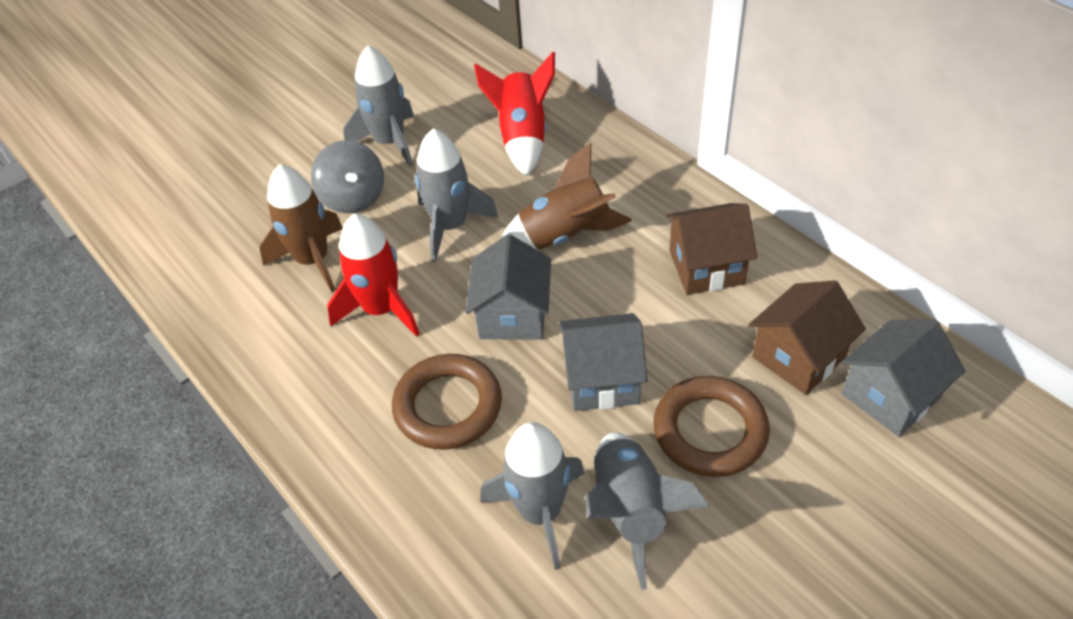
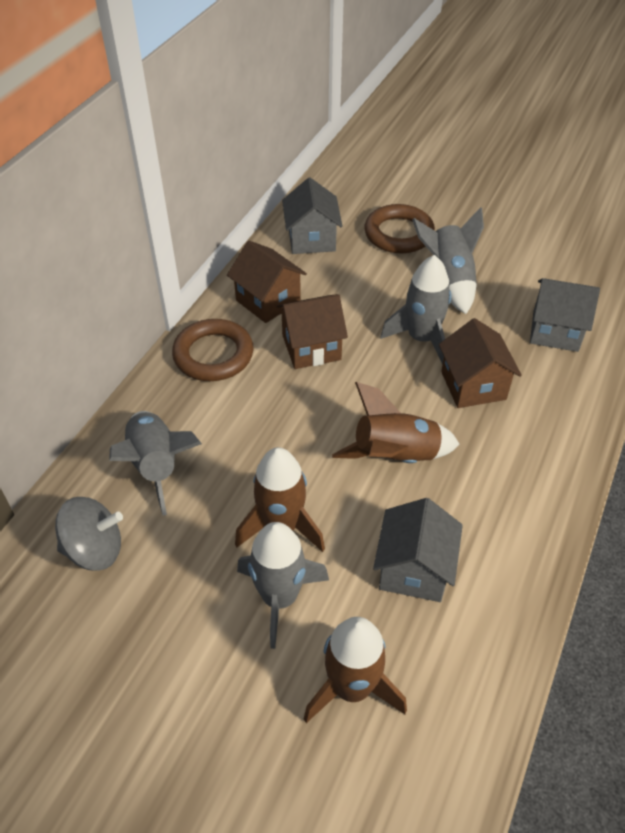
brown house: [666,203,757,295] [749,280,866,395] = 2 -> [227,241,307,323] [277,294,348,369] [439,318,522,408] = 3
brown rocket: [260,164,343,292] [501,143,632,250] = 2 -> [235,447,325,552] [304,617,407,723] [332,382,459,463] = 3
red rocket: [327,213,420,337] [474,52,555,176] = 2 -> none = 0

